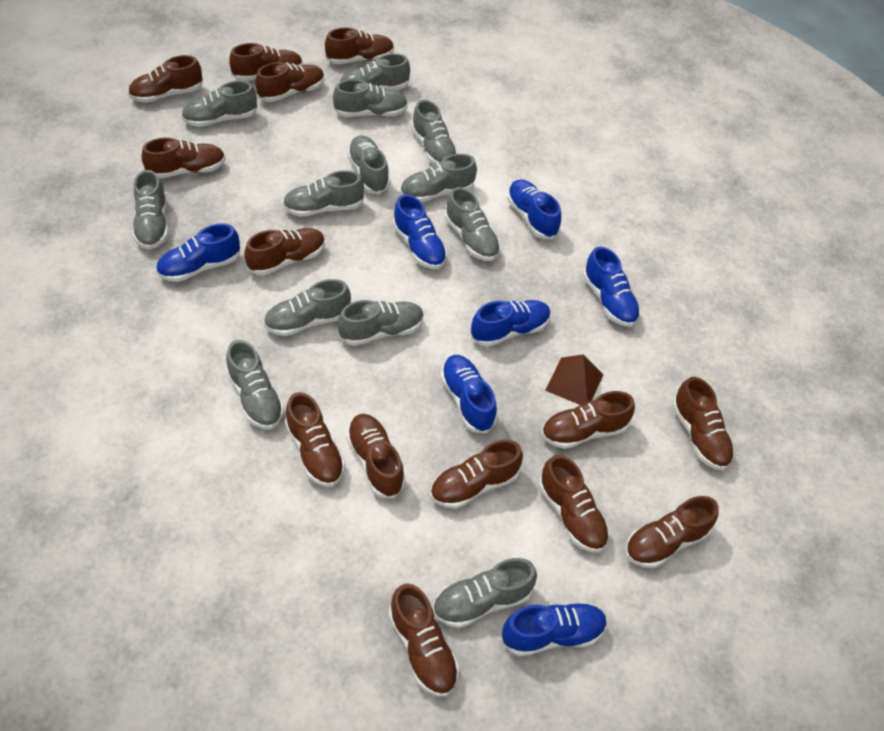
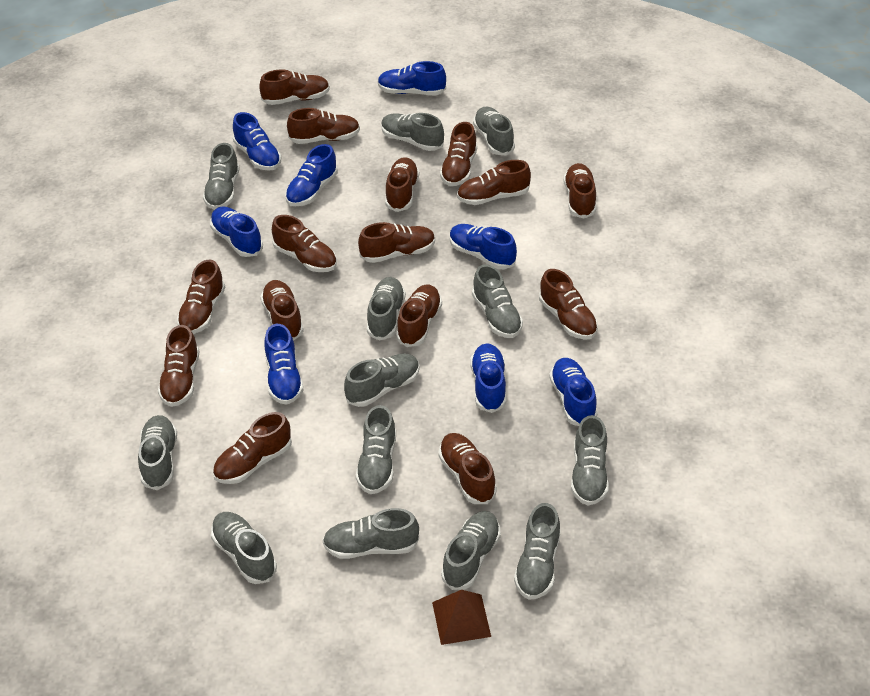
blue shoe: [156,223,240,282] [393,194,447,269] [440,355,497,433] [471,300,551,347] [501,602,607,656] [507,179,561,239] [583,247,640,327] = 7 -> [210,207,263,257] [233,112,281,171] [265,324,304,405] [285,144,338,206] [378,61,446,95] [450,224,517,269] [470,343,506,413] [549,358,597,426] = 8
brown shoe: [128,55,203,103] [141,137,226,179] [229,43,303,81] [244,228,325,276] [255,62,324,102] [285,392,345,487] [325,27,394,65] [346,414,405,498] [389,583,459,697] [430,440,523,509] [539,455,609,553] [541,391,635,449] [625,496,718,568] [672,377,735,470] = 14 -> [158,325,200,407] [177,260,225,334] [213,412,292,484] [259,70,330,105] [260,280,304,341] [272,215,337,272] [287,108,360,144] [358,222,435,263] [385,157,419,212] [396,285,442,347] [438,433,497,504] [440,122,477,186] [457,160,531,205] [539,269,598,340] [563,163,596,219] = 15

